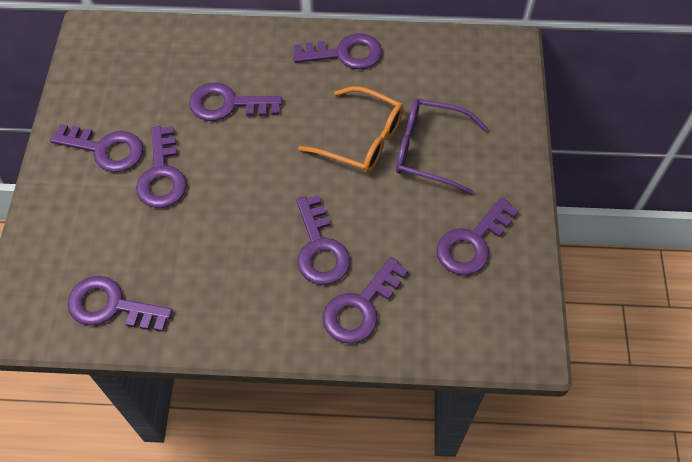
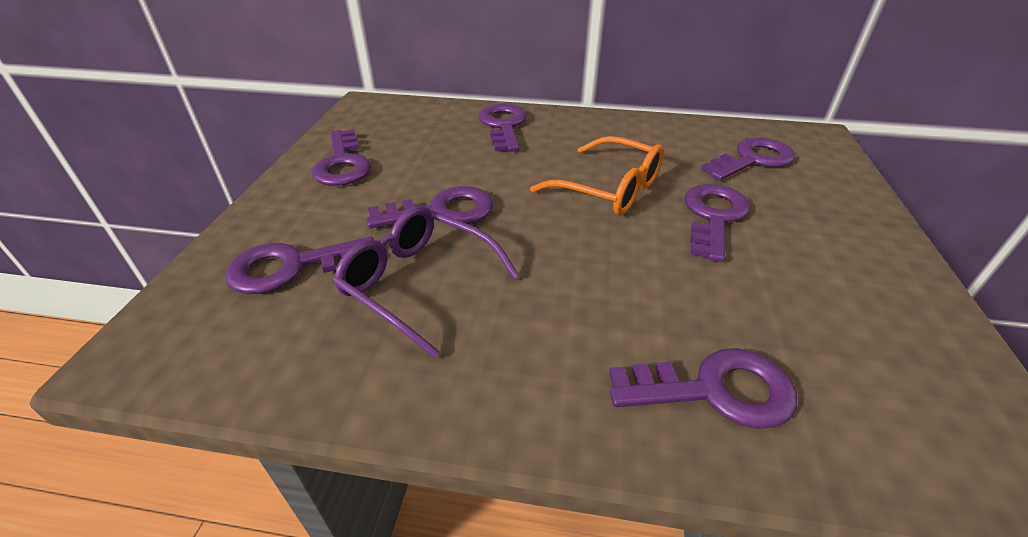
purple key: [50,124,143,172] [68,276,173,332] [136,126,187,208] [189,83,282,121] [293,33,382,69] [297,195,350,285] [323,257,408,344] [437,197,519,275] = 8 -> [225,237,374,294] [312,129,371,186] [366,186,494,229] [479,104,527,152] [609,348,797,429] [685,184,750,262] [701,137,795,181] = 7

